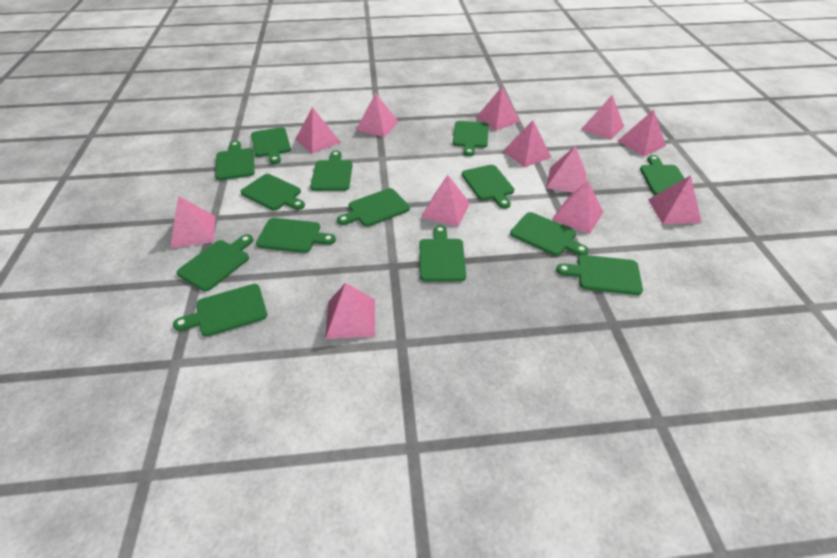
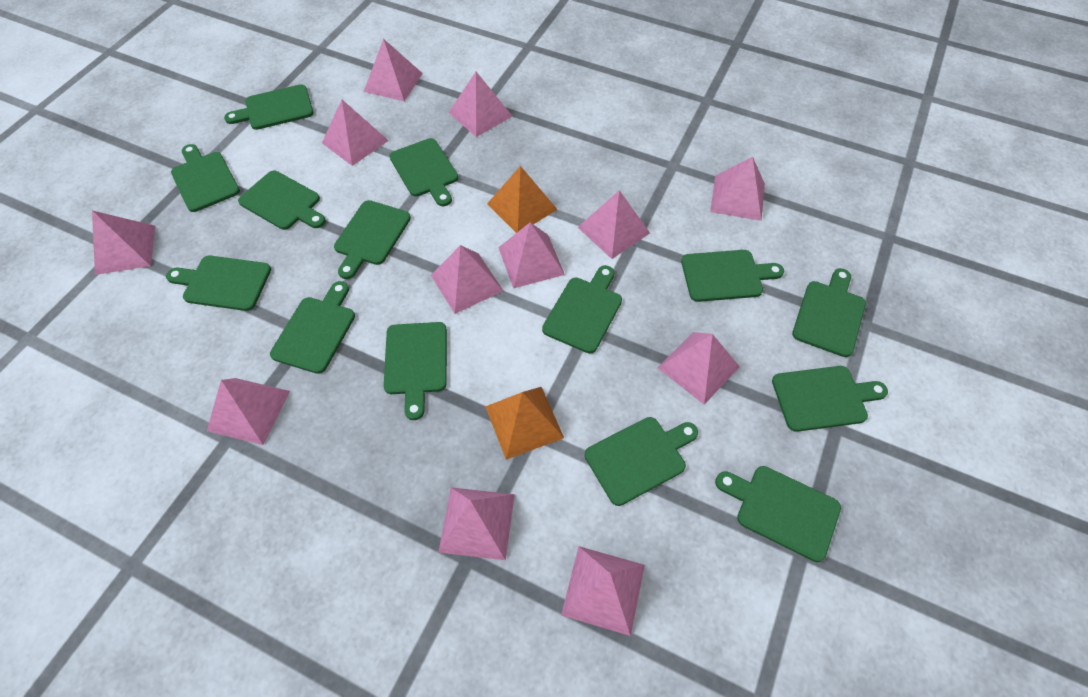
orange pyramid: none = 0 -> [485,387,564,460] [487,166,558,233] = 2

